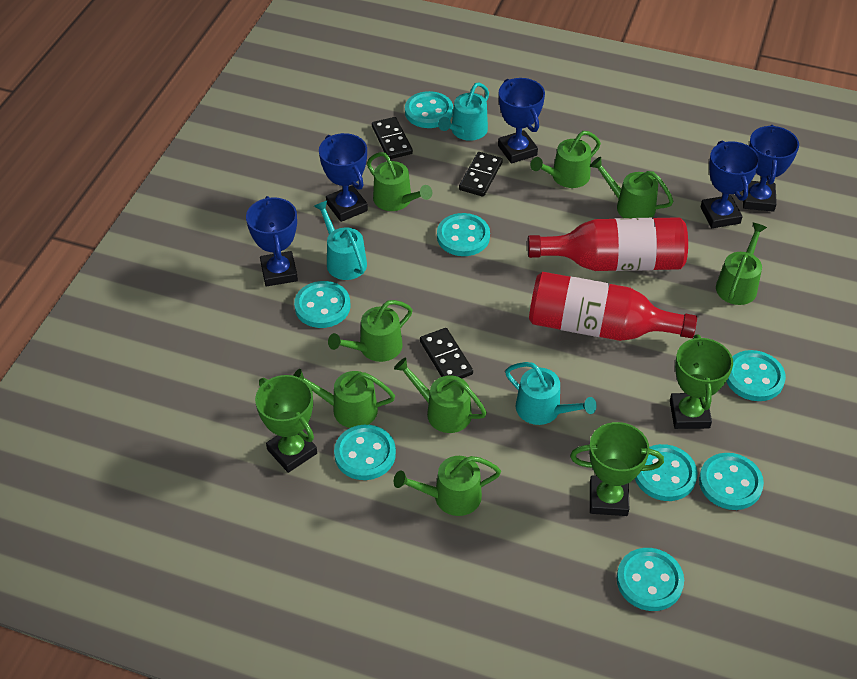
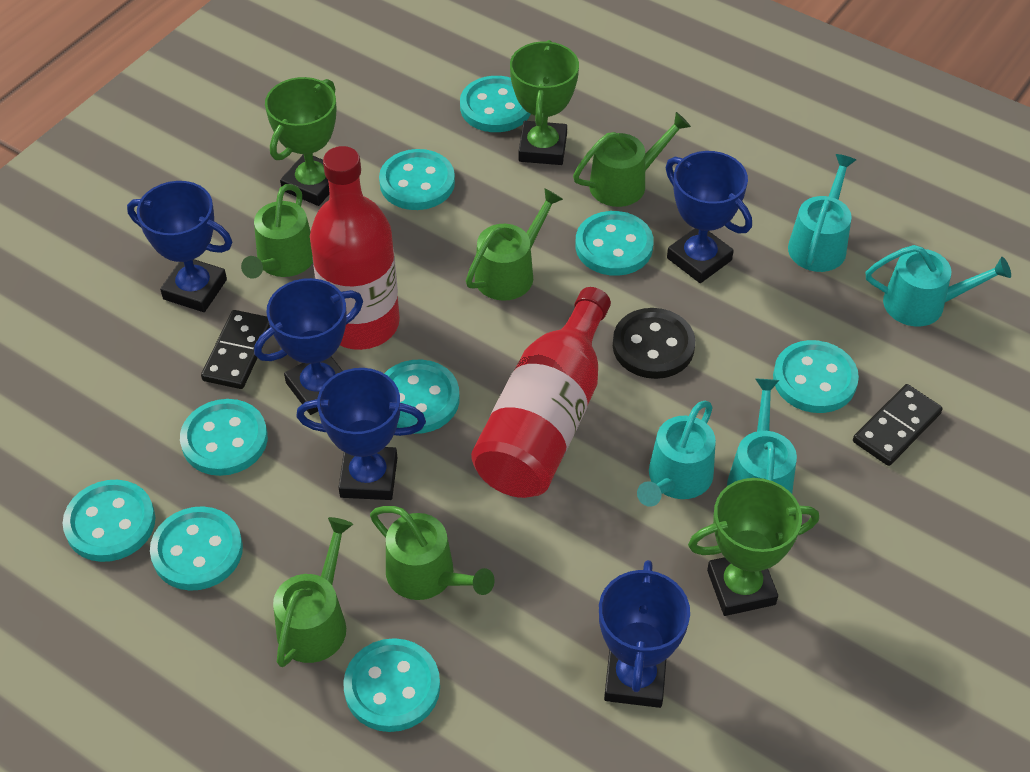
black button: none = 0 -> [613,308,695,379] = 1
black domino: [372,117,413,159] [420,328,473,378] [459,152,503,197] = 3 -> [201,310,270,389] [853,384,943,466] = 2
green watering can: [293,369,395,428] [328,300,413,362] [367,152,432,211] [394,358,487,433] [394,456,501,516] [530,131,601,188] [590,157,674,218] [716,223,767,305] = 8 -> [241,184,313,279] [273,517,353,667] [370,506,495,600] [466,188,563,301] [573,112,691,207] = 5
turquoise button: [294,281,350,328] [334,425,396,480] [405,91,453,128] [437,213,490,256] [617,548,684,611] [635,444,698,501] [699,453,764,510] [726,350,786,401] = 8 -> [63,480,155,562] [150,506,243,591] [180,399,268,476] [343,638,440,732] [379,149,455,210] [384,360,460,434] [460,76,531,132] [575,211,654,276] [773,340,859,413] = 9
turquoise watering can: [314,200,367,280] [438,82,489,141] [505,362,597,425] = 3 -> [637,401,716,507] [727,379,797,494] [788,154,856,272] [866,245,1011,326] = 4

